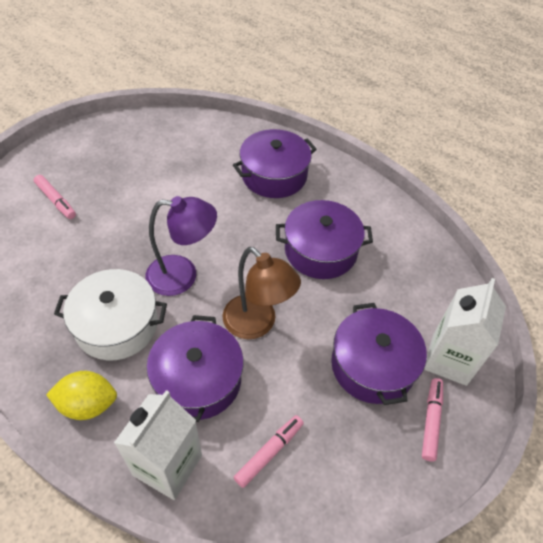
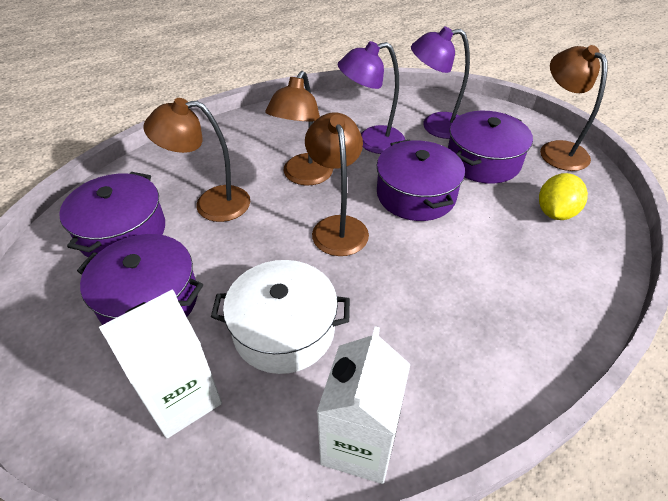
brown lamp: [222,247,301,339] = 1 -> [143,98,250,222] [265,71,333,185] [305,112,369,256] [540,45,608,171] = 4
pink marker: [34,175,76,219] [234,415,304,488] [422,378,443,462] = 3 -> none = 0
purple lamp: [146,196,217,296] = 1 -> [338,41,405,154] [411,26,470,139] = 2

